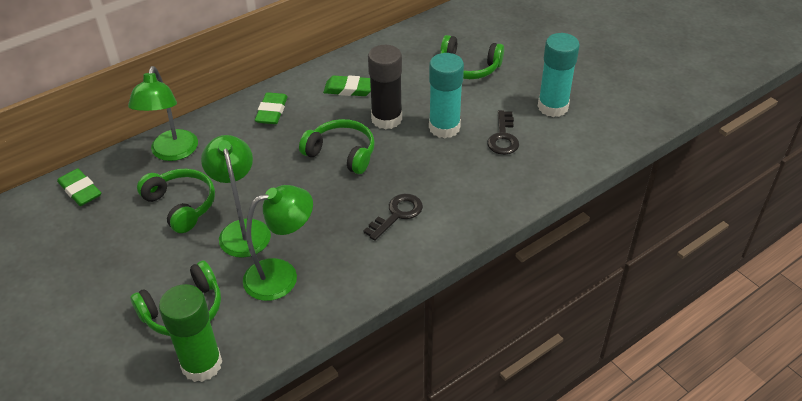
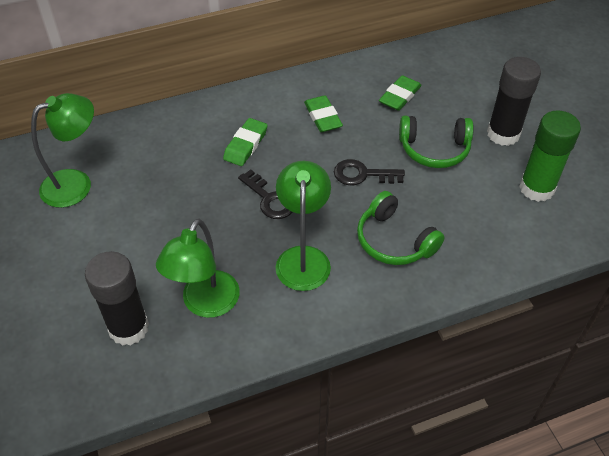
black glue stick: [368,45,402,130] = 1 -> [85,251,149,346] [487,57,541,146] = 2
green headphones: [130,261,221,336] [137,169,215,233] [299,119,375,174] [440,35,504,79] = 4 -> [357,191,445,265] [399,116,474,168] = 2
turquoise glue stick: [429,53,464,138] [538,33,580,117] = 2 -> none = 0

